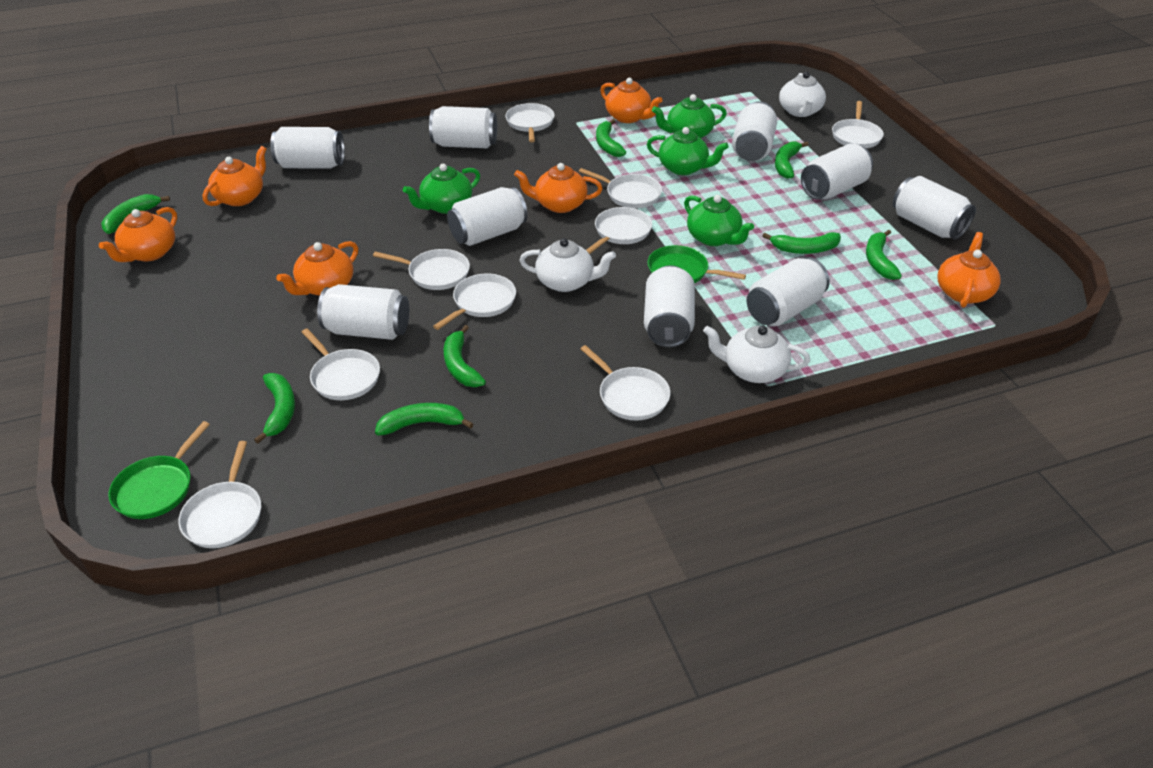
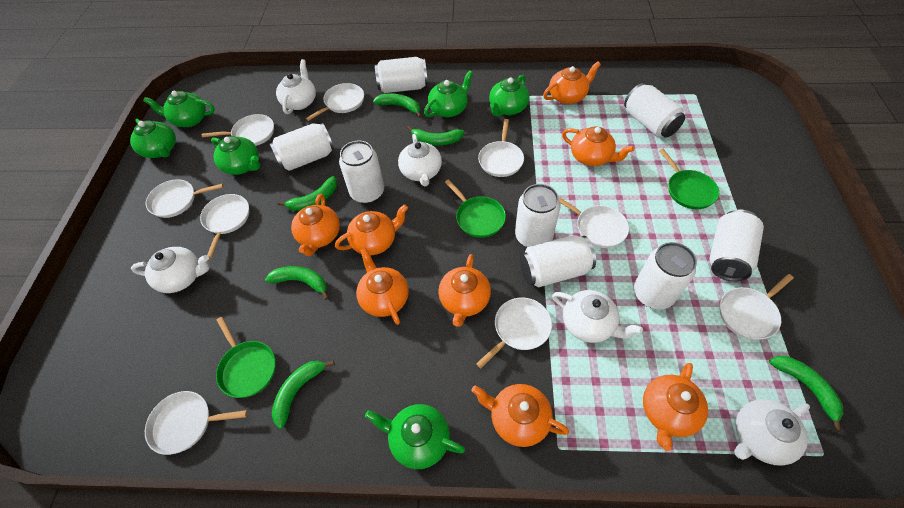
green banana: [101,194,170,234] [254,373,295,444] [375,403,473,436] [444,325,486,387] [596,119,626,157] [763,232,841,254] [775,141,809,179] [866,230,902,280] = 8 -> [265,266,329,300] [272,360,335,429] [278,176,337,211] [373,93,422,118] [407,126,464,145] [769,356,843,432] = 6
green pan: [108,421,210,519] [647,245,746,283] = 2 -> [216,317,276,398] [445,179,506,238] [659,149,719,209] = 3
green teapot: [403,164,480,214] [647,127,729,175] [652,94,727,138] [684,195,754,246] = 4 -> [130,119,176,158] [143,91,215,127] [211,136,260,175] [365,404,465,469] [424,70,473,117] [489,75,529,117] = 6
orange teapot: [99,207,177,262] [203,146,266,206] [276,241,358,296] [514,163,602,213] [600,78,663,123] [938,232,1001,308] = 6 -> [291,194,340,256] [335,204,408,255] [356,248,409,325] [438,254,491,327] [471,384,569,447] [543,62,601,104] [562,126,634,166] [643,363,708,451] = 8
white can: [270,127,345,169] [317,284,409,340] [429,106,497,148] [447,187,528,246] [644,265,695,347] [732,101,777,161] [747,257,830,326] [801,143,873,200] [893,176,976,240] = 9 -> [270,123,334,171] [339,141,384,204] [375,57,428,93] [515,184,561,247] [520,235,596,287] [624,83,685,138] [634,242,697,309] [709,209,764,281] = 8
white teapot: [519,238,616,292] [703,326,810,383] [779,72,826,117] = 3 -> [131,247,210,293] [276,59,316,114] [398,134,442,187] [552,290,643,343] [734,399,810,466] = 5

